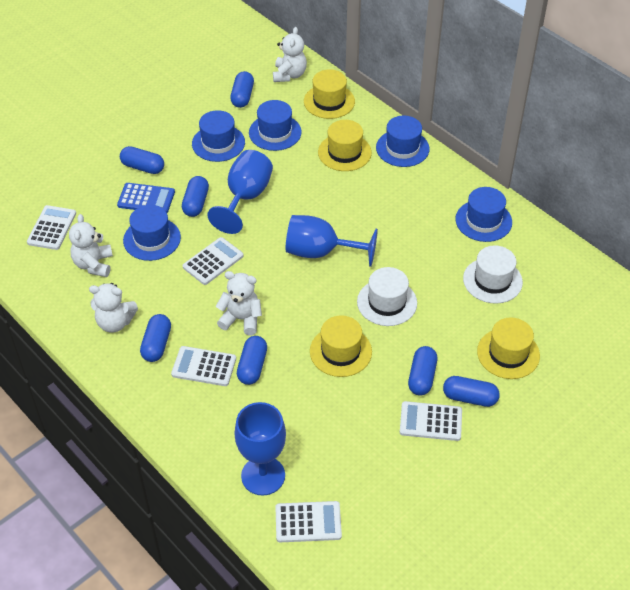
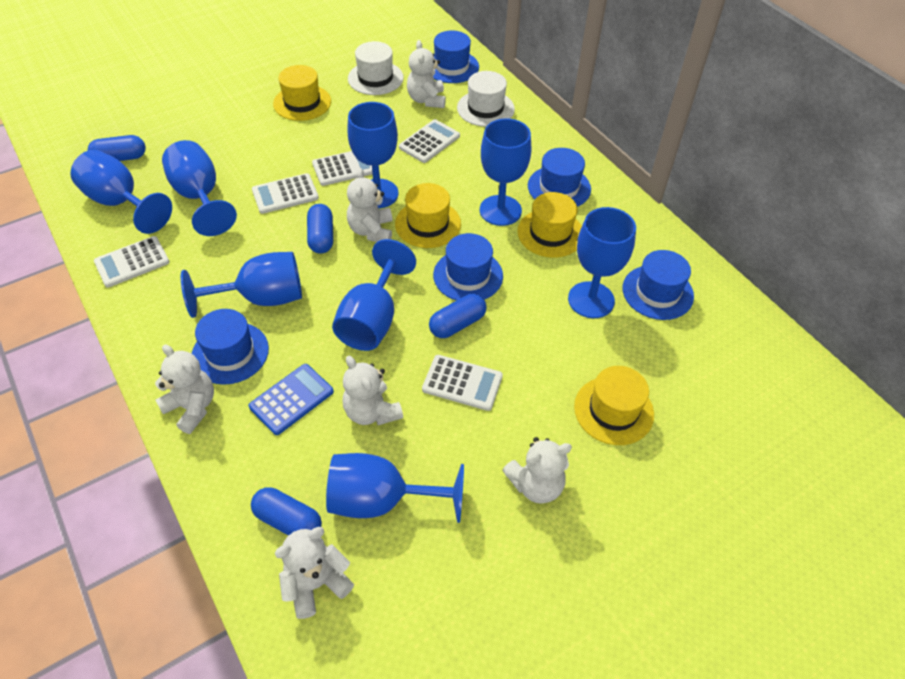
blue capsule: [120,146,164,174] [140,314,171,362] [182,176,209,217] [230,71,254,108] [237,336,267,385] [408,346,437,396] [443,376,500,407] = 7 -> [88,135,146,161] [251,487,322,536] [307,204,333,254] [429,294,487,338] = 4
blue goblet: [207,150,273,234] [235,402,286,496] [286,215,378,267] = 3 -> [71,150,172,234] [162,140,237,236] [181,252,302,318] [326,453,464,523] [332,239,416,351] [347,102,399,208] [480,118,531,226] [568,207,636,318] = 8
white teddy bear: [69,214,113,277] [89,283,138,332] [216,271,262,335] [273,27,307,82] = 4 -> [155,344,214,434] [275,527,354,619] [343,356,403,425] [347,168,393,242] [407,40,446,108] [502,437,572,504] = 6

